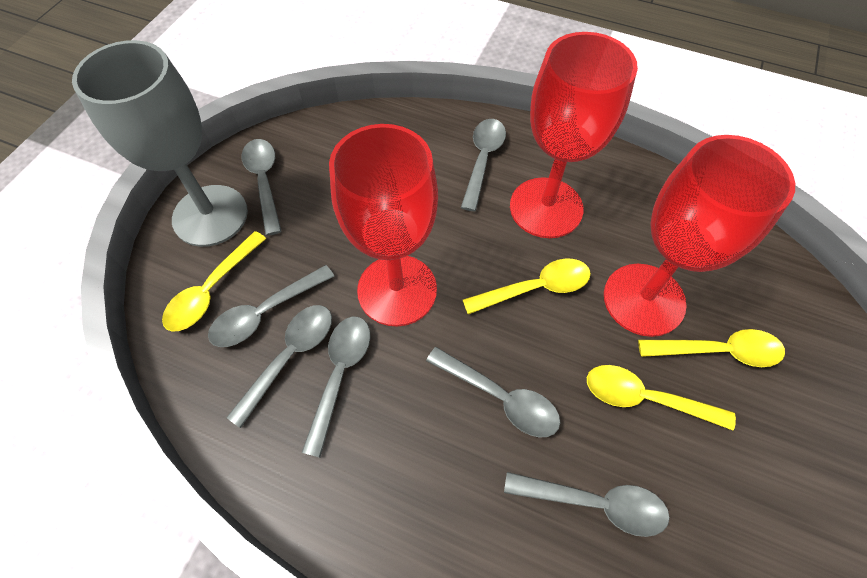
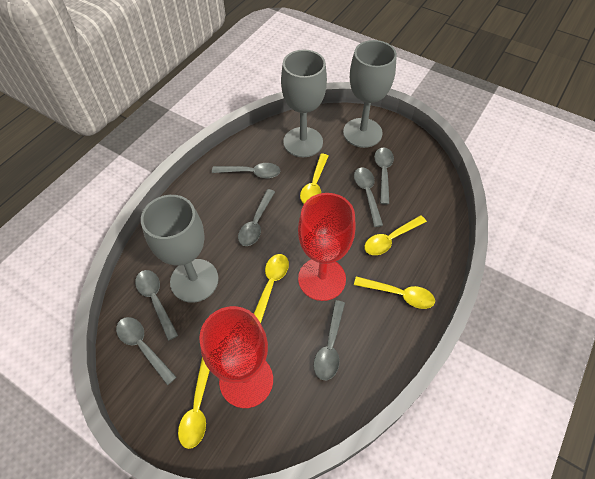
grey goblet: [72,40,248,247] = 1 -> [141,195,219,303] [281,50,327,157] [343,40,397,148] = 3
red goblet: [329,124,438,327] [510,32,638,238] [604,135,795,337] = 3 -> [199,306,273,408] [298,193,355,301] = 2
yellow spoon: [162,231,266,332] [463,258,591,314] [587,365,736,430] [638,329,785,367] = 4 -> [178,357,210,449] [254,254,289,323] [300,154,328,204] [354,276,435,309] [364,215,427,255] = 5

